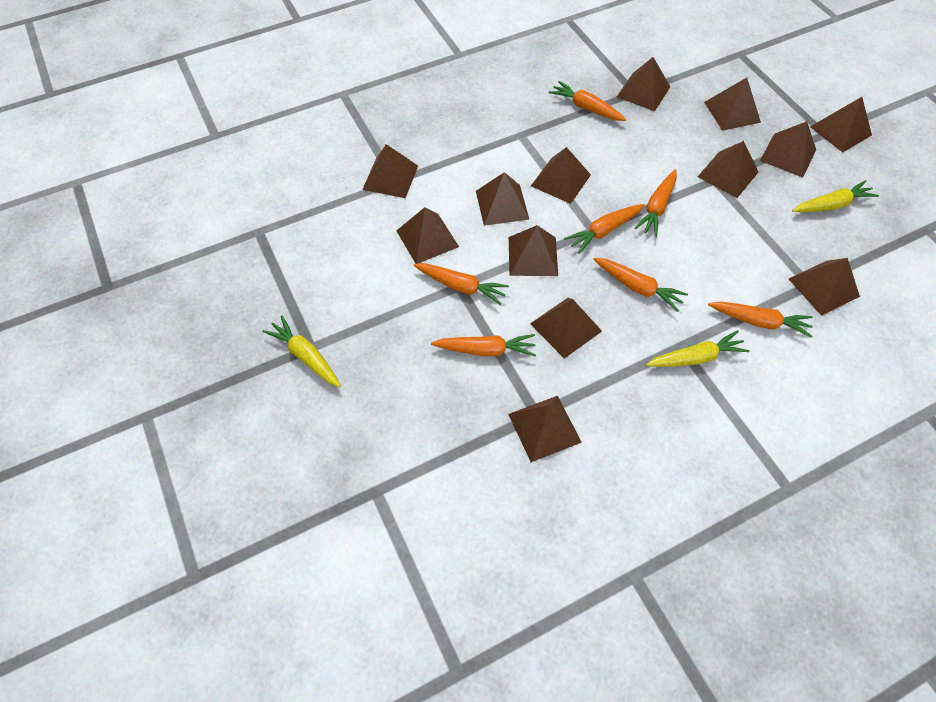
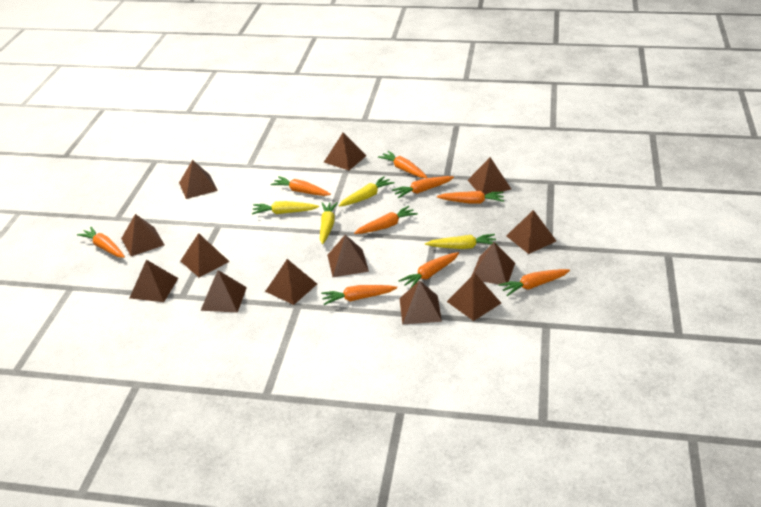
orange carrot: [413,263,509,305] [431,334,536,356] [549,81,627,121] [564,204,644,254] [593,258,688,312] [635,169,677,237] [708,301,813,338] = 7 -> [77,227,125,258] [271,176,331,196] [321,285,397,305] [354,206,418,234] [378,151,427,178] [392,176,454,198] [399,252,459,288] [437,191,504,204] [498,269,570,296] = 9
yellow carrot: [263,316,341,387] [646,330,749,367] [792,180,879,212] = 3 -> [252,201,319,215] [320,202,338,244] [339,176,395,207] [425,234,497,249] = 4

